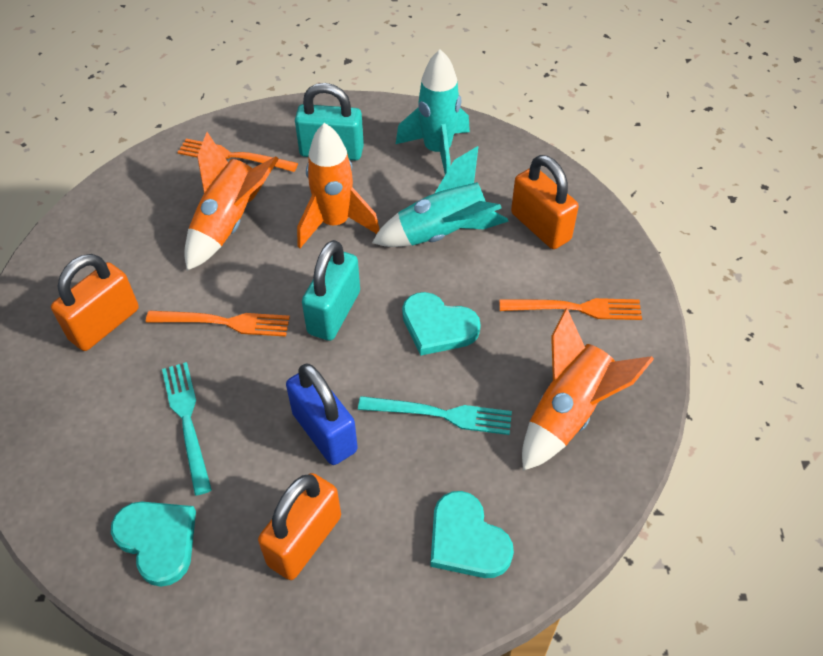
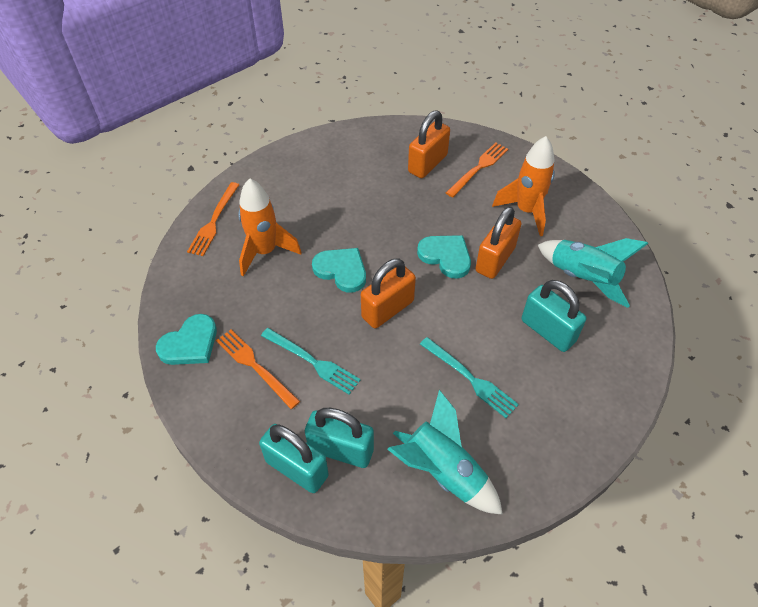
blue padlock: [286,363,358,465] = 1 -> none = 0
orange rocket: [184,132,279,271] [297,123,380,248] [522,308,654,471] = 3 -> [238,178,302,277] [492,136,555,236] = 2
turquoise padlock: [295,83,364,161] [302,240,360,341] = 2 -> [259,424,329,493] [305,408,374,468] [522,280,586,352] = 3

